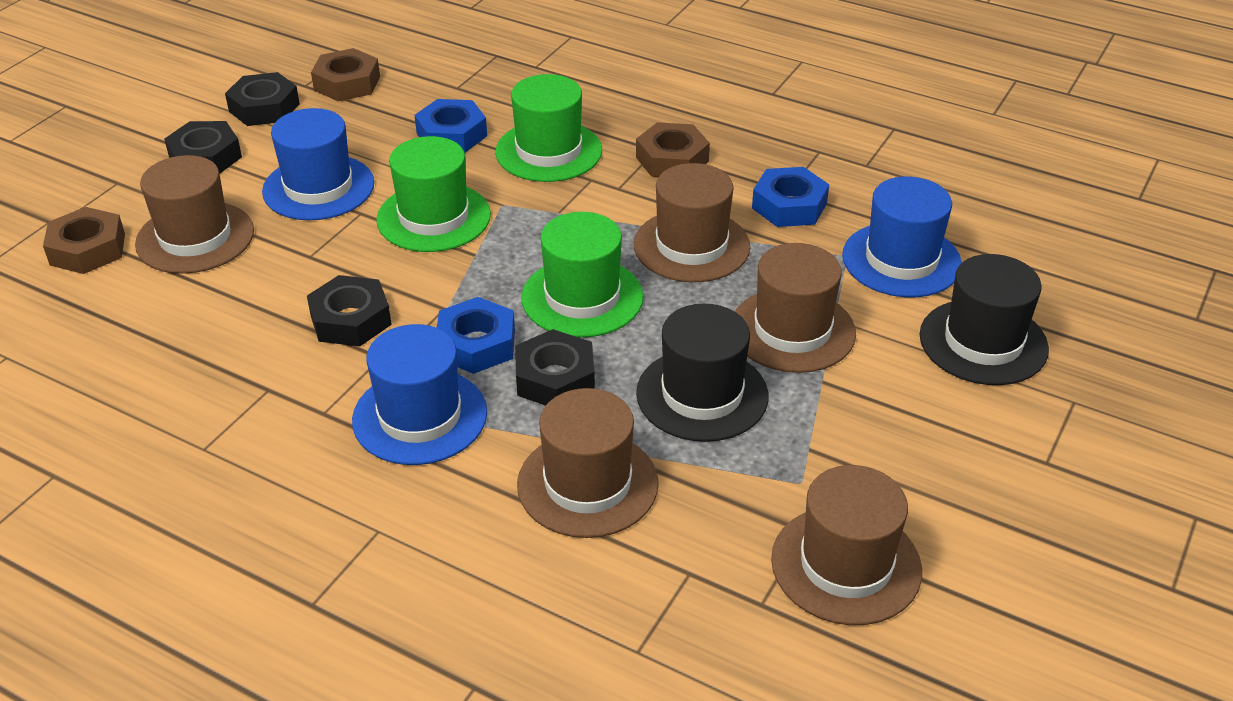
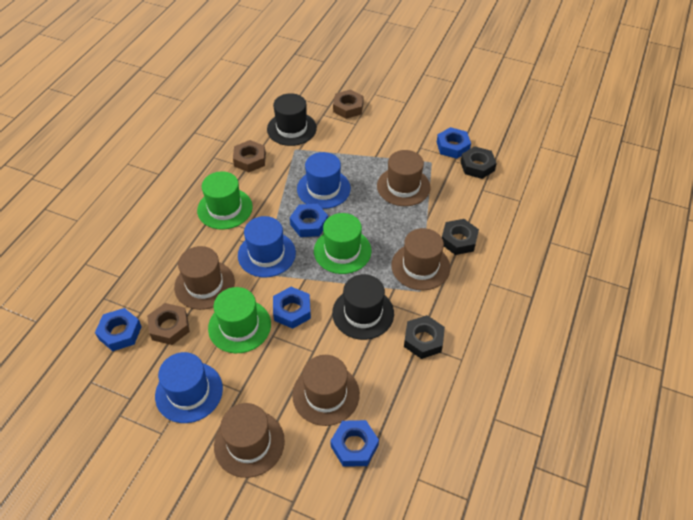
black nut: [164,121,242,173] [225,72,300,126] [307,275,392,346] [515,329,595,406] = 4 -> [404,315,445,359] [442,219,479,255] [460,146,497,179] = 3
blue nut: [415,99,487,153] [437,297,515,374] [752,167,829,227] = 3 -> [95,308,142,351] [273,287,311,329] [290,204,328,237] [330,420,379,467] [437,127,471,159] = 5

